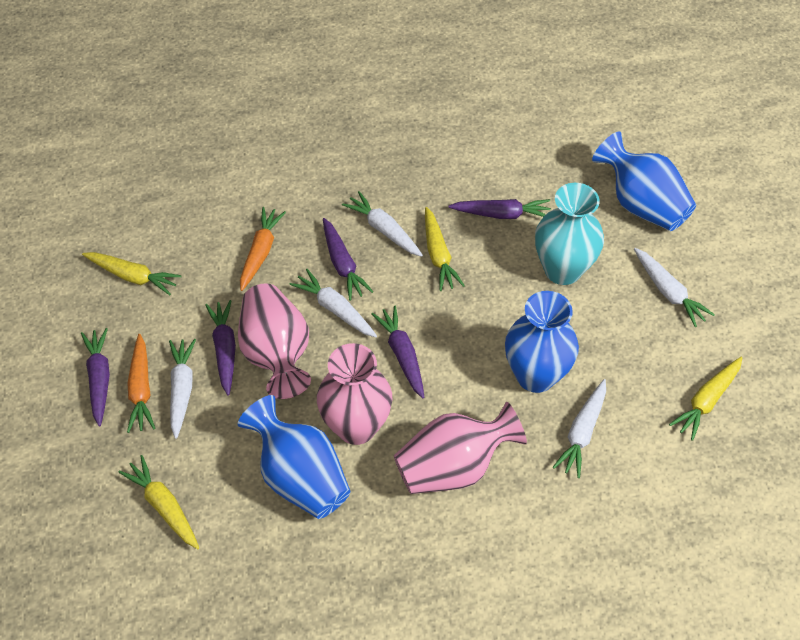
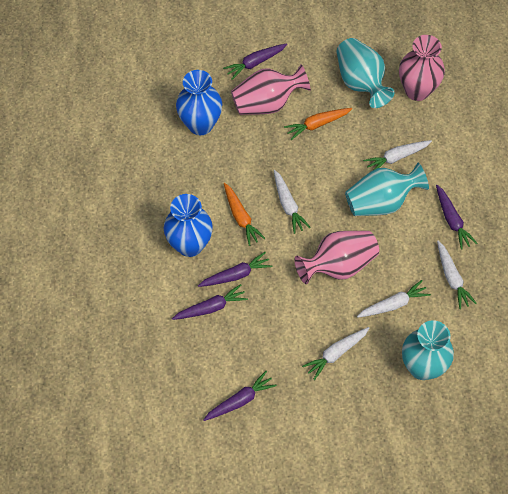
blue vase: [238,395,350,519] [505,291,579,393] [592,131,696,231] = 3 -> [164,194,213,257] [176,70,222,135] = 2
turquoise vase: [535,183,604,285] = 1 -> [336,38,394,108] [345,163,429,216] [402,320,454,380] = 3
yellow carrot: [82,252,182,295] [118,455,199,549] [425,207,465,291] [669,357,743,441] = 4 -> none = 0

